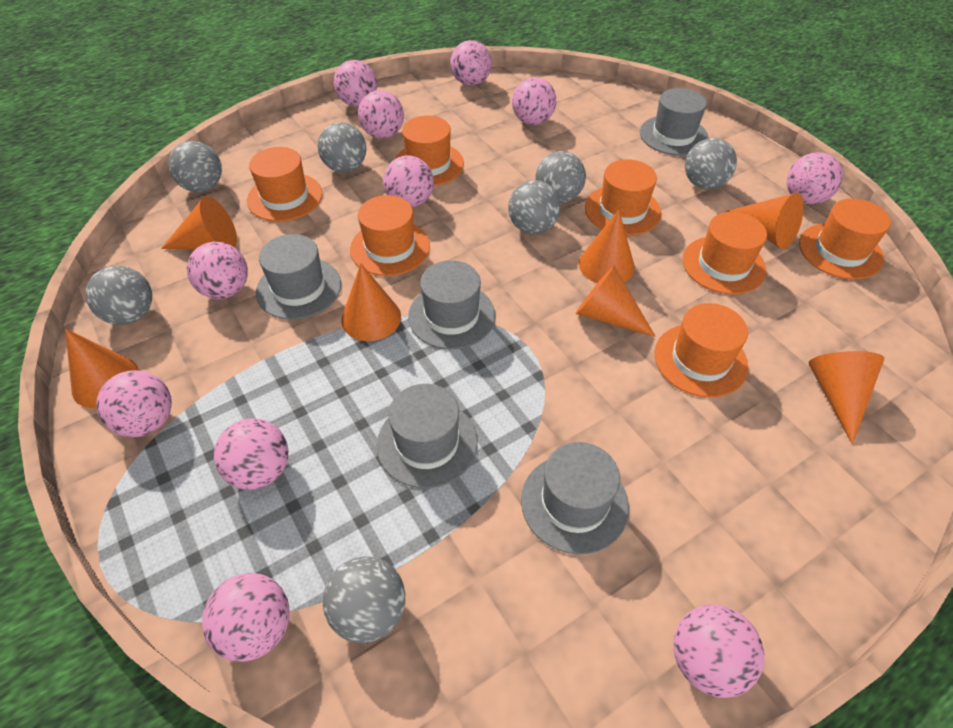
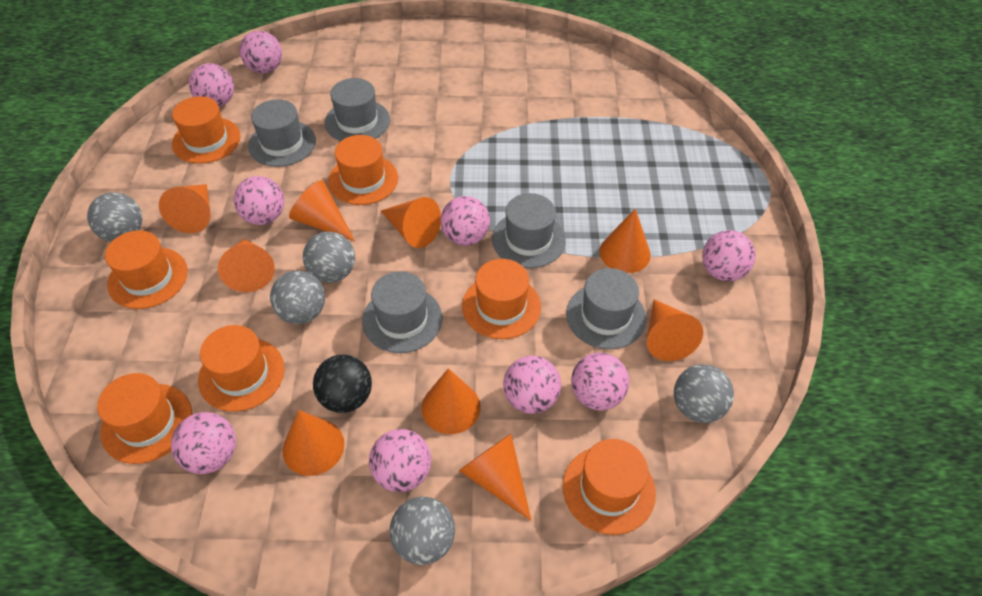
black ball: none = 0 -> [313,355,372,413] = 1
grey ball: [85,266,152,325] [168,141,222,192] [318,122,366,173] [323,556,405,643] [508,180,561,234] [535,151,586,203] [685,138,737,189] = 7 -> [87,192,142,242] [270,271,325,324] [303,231,355,283] [389,496,455,565] [674,364,734,423] = 5
orange cone: [65,329,139,408] [161,197,237,249] [341,263,401,341] [576,265,656,337] [579,210,635,283] [725,193,804,249] [809,351,884,444] = 7 -> [159,184,211,233] [218,239,275,292] [283,410,345,476] [289,180,355,241] [381,197,441,248] [422,368,481,434] [459,434,532,521] [599,209,651,273] [647,299,703,361] = 9
pink ball: [96,370,172,437] [187,242,248,299] [202,573,290,662] [214,418,288,490] [333,60,377,107] [358,90,404,139] [383,156,434,207] [450,40,492,86] [512,77,556,125] [673,604,764,698] [787,152,843,204] = 11 -> [171,412,236,474] [189,63,234,107] [234,176,284,225] [240,31,282,73] [369,429,431,492] [440,196,490,246] [503,356,561,414] [571,353,629,411] [702,230,756,281] = 9

